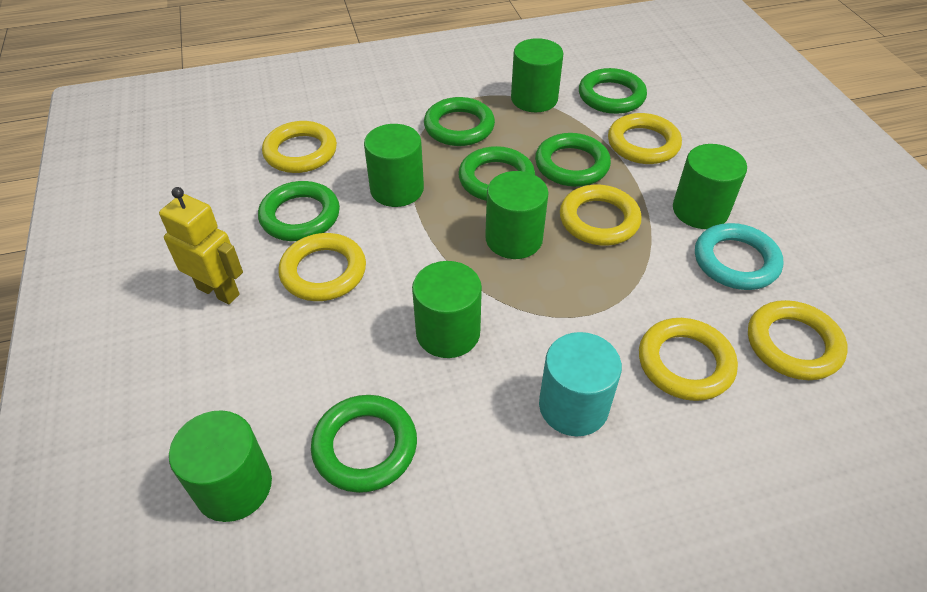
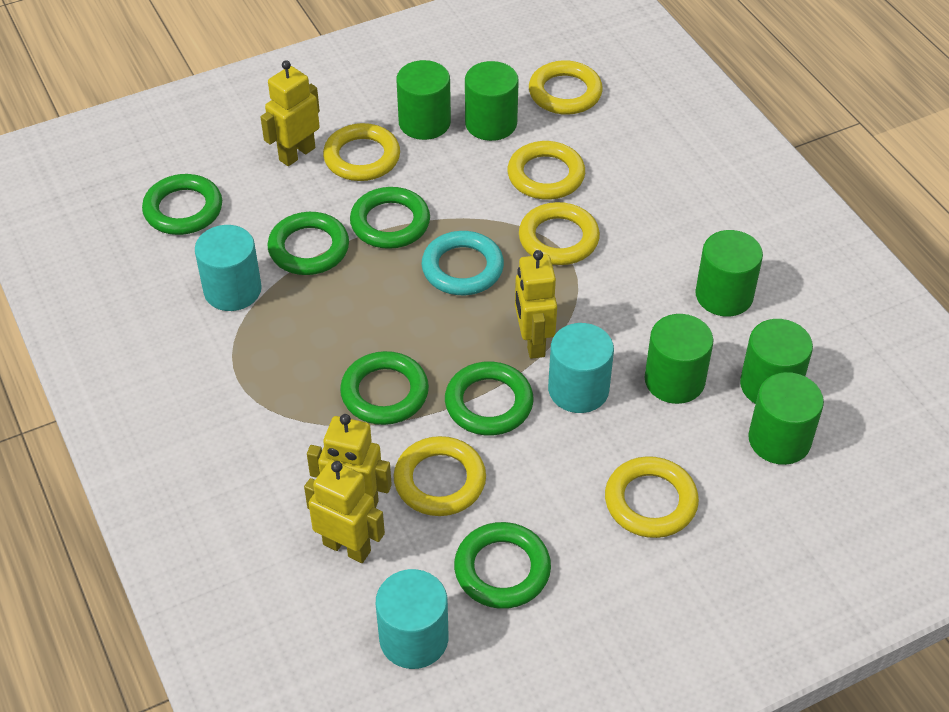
turquoise cylinder: [539,332,622,436] = 1 -> [195,225,262,311] [376,569,448,669] [548,323,614,413] = 3
yellow robot: [159,187,243,304] = 1 -> [261,60,320,166] [304,460,385,563] [307,414,392,508] [515,250,557,359] = 4

